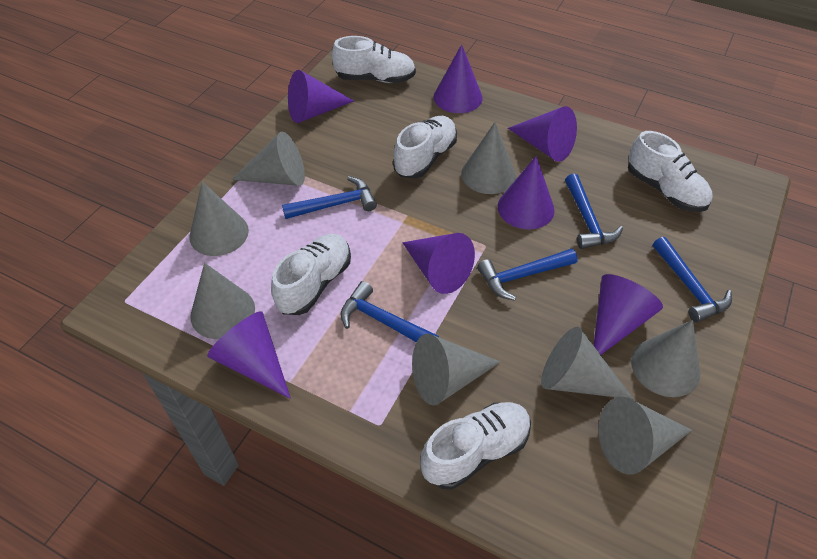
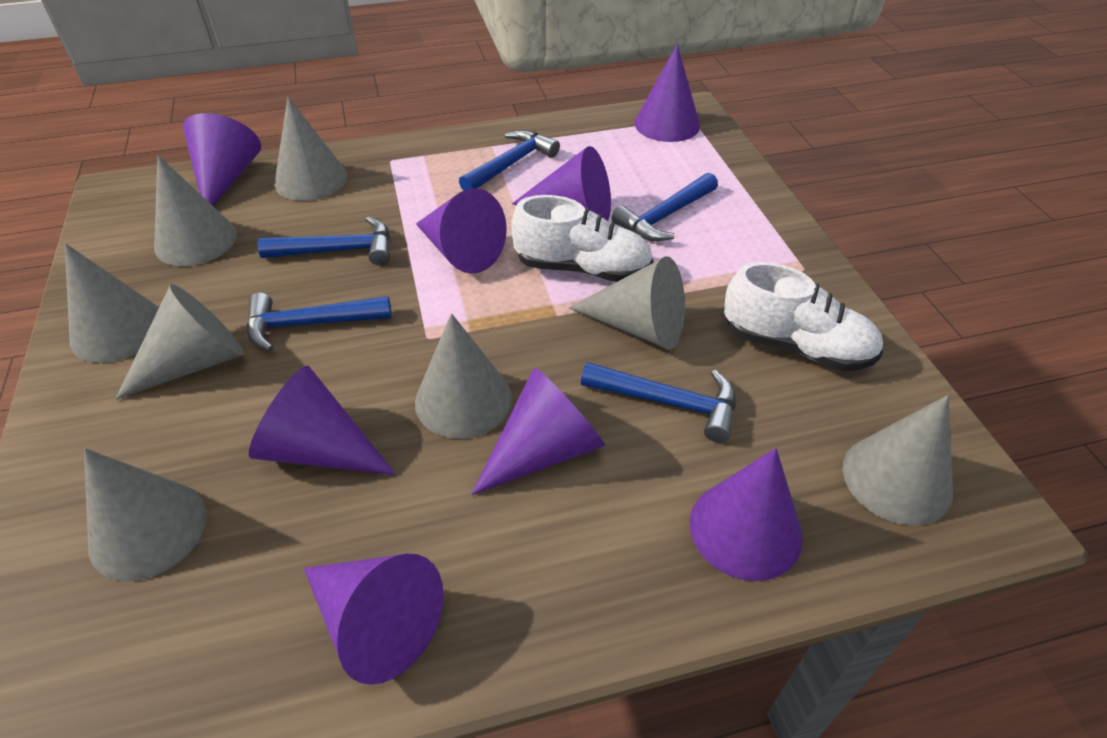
purple cone: [207,311,291,399] [288,70,354,123] [402,233,475,294] [433,44,483,113] [498,156,555,229] [508,106,577,162] [594,274,663,355] = 7 -> [183,113,261,206] [249,366,396,475] [304,554,444,685] [416,188,507,274] [471,367,605,495] [512,146,611,221] [635,44,700,142] [690,448,803,581] = 8
white shoe: [271,234,351,315] [332,36,416,83] [393,116,457,178] [420,402,531,490] [628,131,713,212] = 5 -> [512,195,654,282] [724,262,883,371] = 2

